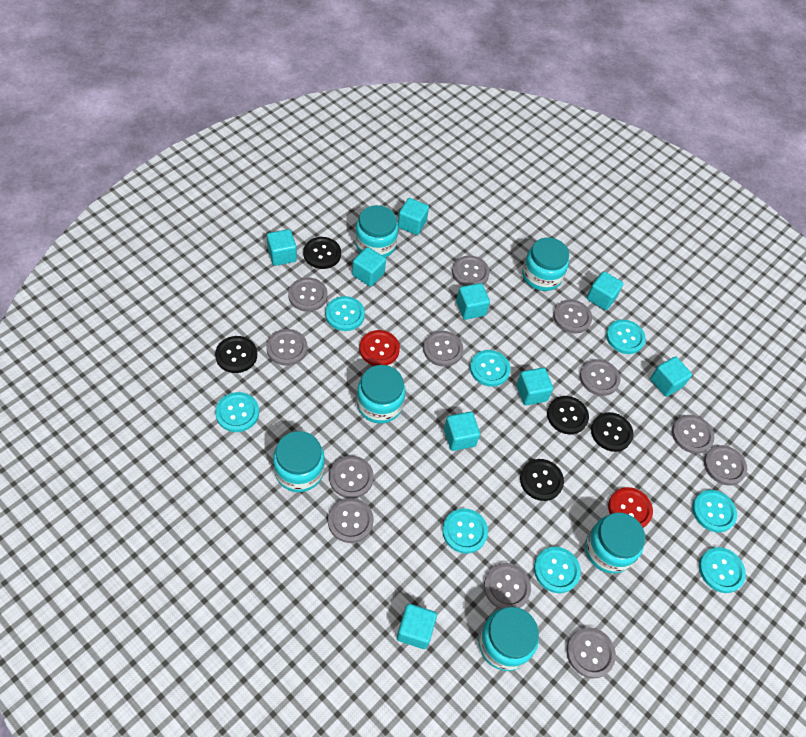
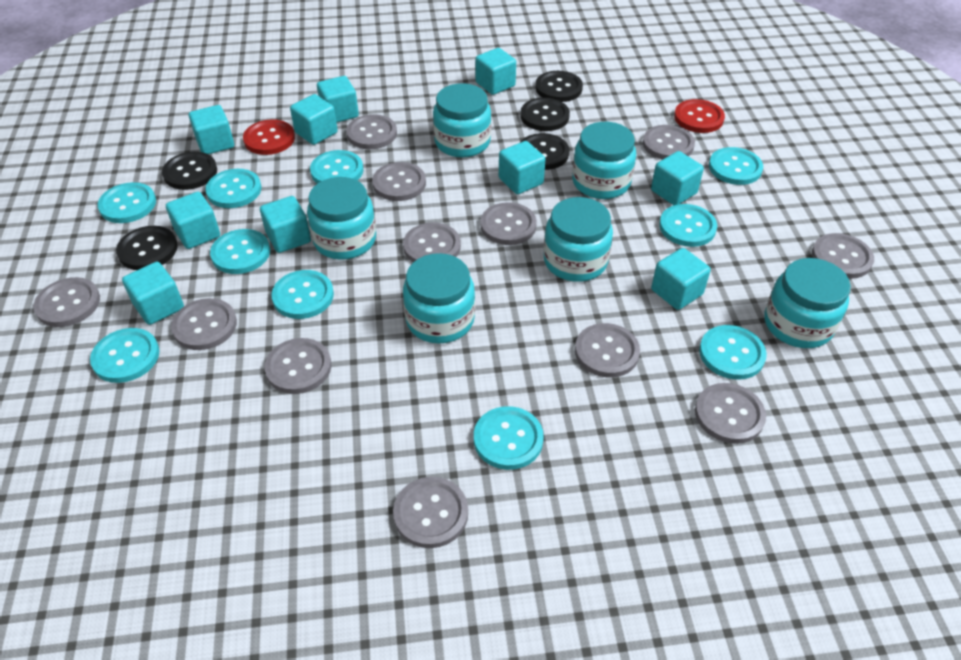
turquoise button: [215,392,259,432] [325,296,365,331] [442,508,488,553] [470,350,511,387] [534,547,581,593] [606,320,646,354] [692,490,737,532] [699,547,746,593] = 8 -> [90,328,160,383] [98,182,156,223] [205,169,262,208] [210,229,270,274] [272,270,334,319] [310,150,363,184] [474,406,544,470] [659,204,717,247] [699,325,767,380] [709,147,763,185] = 10
turquoise cube: [267,229,297,266] [352,247,386,287] [397,604,437,649] [398,198,429,235] [444,412,480,451] [456,283,490,320] [516,368,553,405] [587,271,624,310] [650,356,692,397] = 9 -> [122,262,184,325] [166,192,220,249] [189,105,234,154] [260,196,311,253] [290,94,338,145] [317,76,359,122] [475,48,516,95] [499,141,545,194] [651,151,704,205] [651,248,711,310] = 10

